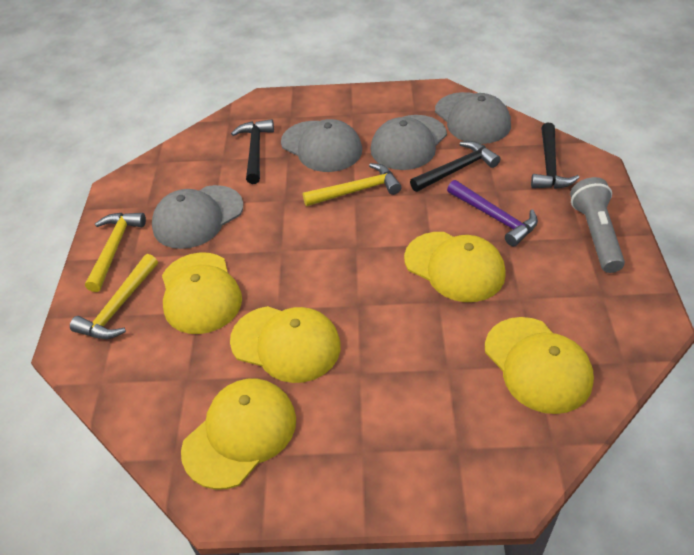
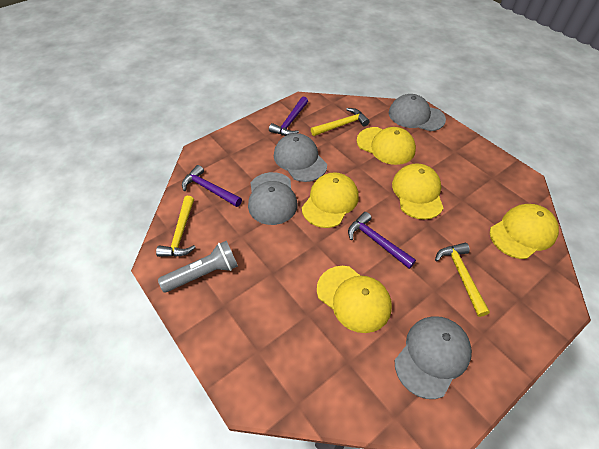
black hammer: [231,119,274,184] [410,141,500,192] [531,123,580,189] = 3 -> none = 0
purple hammer: [447,180,538,247] = 1 -> [182,165,242,207] [269,96,308,136] [348,212,416,269] = 3

